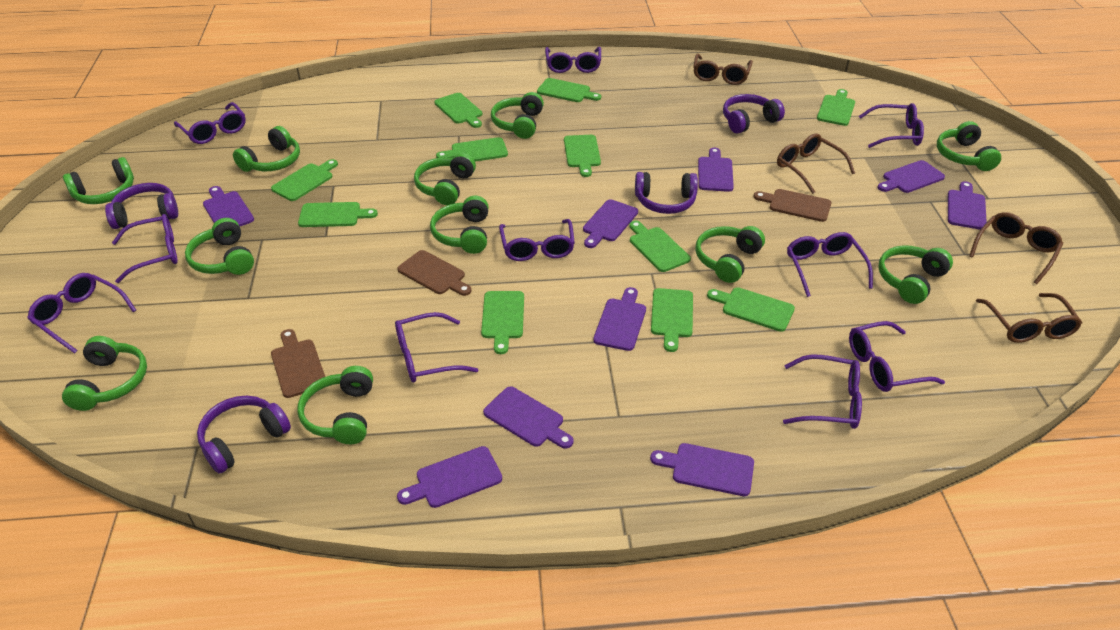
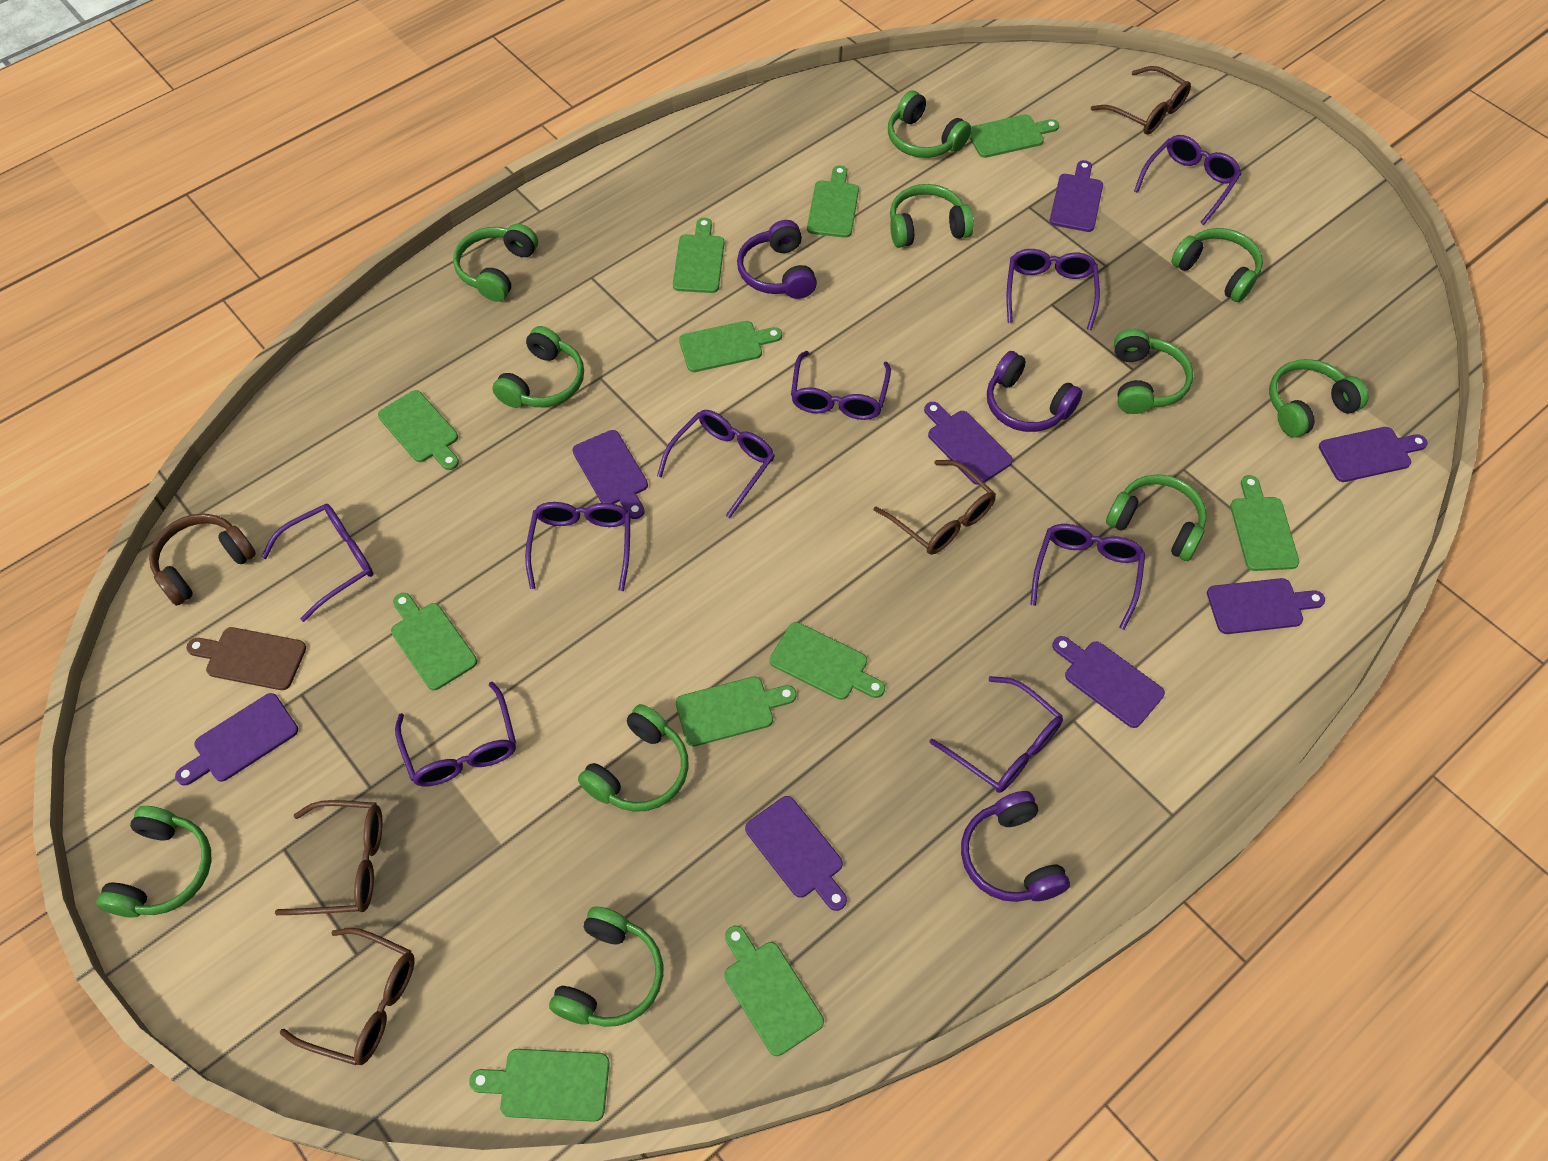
brown cutting board: [271,329,325,398] [397,250,472,296] [754,189,831,222] = 3 -> [186,627,306,690] = 1
brown headphones: none = 0 -> [149,514,256,606] = 1
purple cutting board: [203,186,254,227] [397,446,502,508] [483,387,573,449] [583,199,638,248] [593,287,646,351] [650,443,754,496] [698,147,734,192] [877,160,945,193] [948,181,987,230] = 9 -> [175,693,298,785] [572,430,648,519] [745,796,847,911] [924,402,1013,485] [1050,160,1103,232] [1052,636,1165,728] [1207,578,1325,634] [1319,427,1428,482] = 8
purple glasses: [27,273,136,354] [112,214,178,283] [174,102,246,144] [395,312,478,383] [499,219,575,261] [545,47,601,73] [783,354,862,429] [787,232,873,297] [849,321,945,392] [859,103,924,148] = 10 -> [261,504,373,622] [395,682,516,787] [525,502,631,591] [657,410,775,518] [791,351,891,420] [930,676,1063,793] [1007,249,1100,330] [1030,524,1145,630] [1134,135,1241,225] = 9
purple headphones: [105,183,178,229] [197,396,291,474] [635,172,698,214] [723,94,785,134] = 4 -> [737,220,817,299] [961,791,1070,902] [987,351,1083,432] = 3

